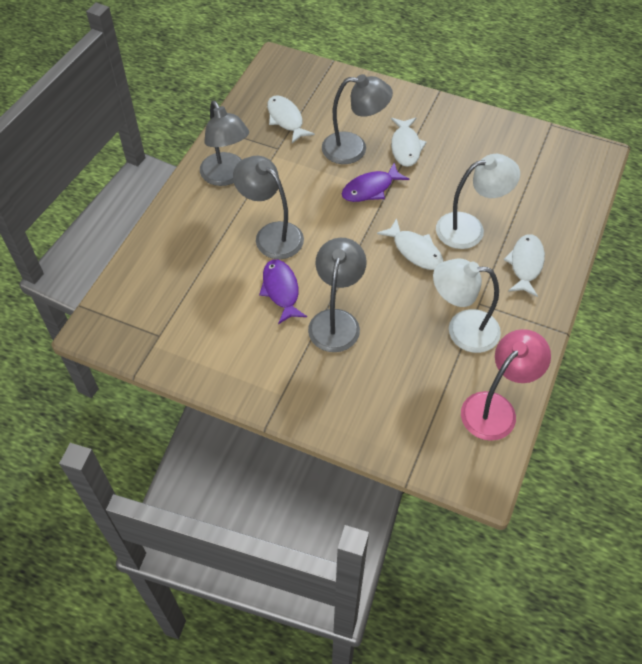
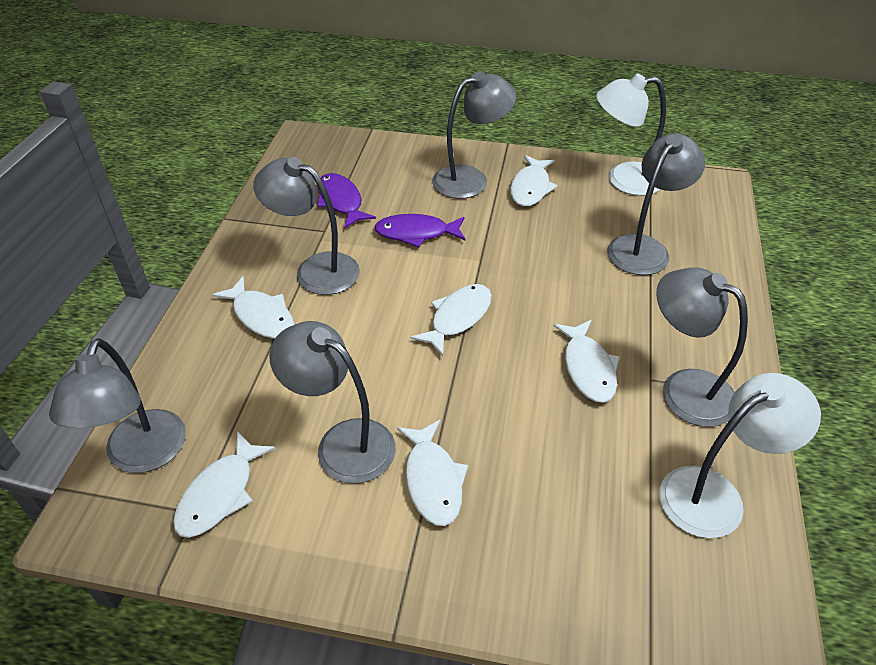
grey lamp: [200,101,249,186] [233,156,304,259] [308,238,367,352] [322,74,393,164] = 4 -> [49,338,186,473] [253,157,360,295] [269,321,396,484] [432,71,516,199] [607,133,705,275] [656,268,748,427] = 6
pink lamp: [461,329,551,441] = 1 -> none = 0
white fish: [267,95,315,143] [377,218,443,270] [391,118,427,167] [504,234,545,297] = 4 -> [173,431,275,538] [212,276,294,339] [397,420,468,526] [410,284,492,356] [510,155,558,206] [553,320,620,403] = 6

